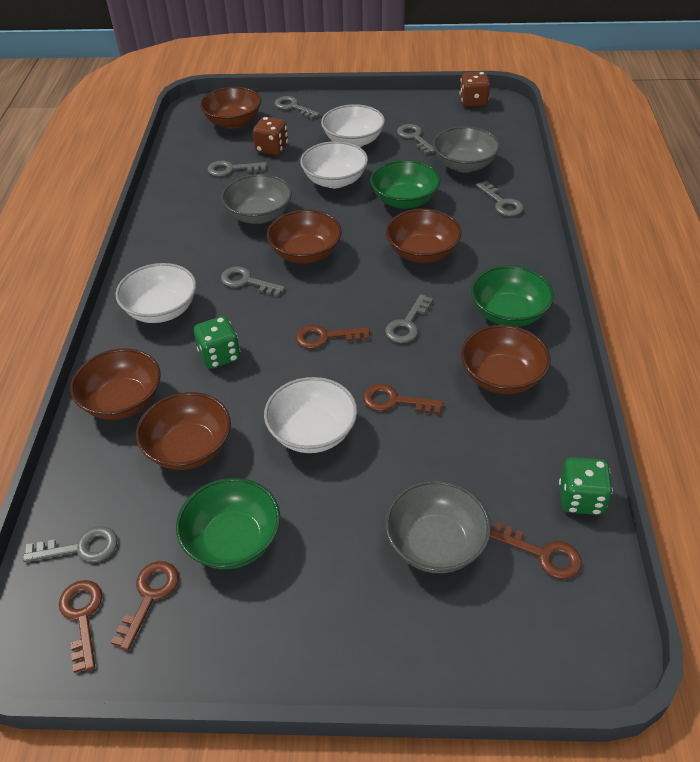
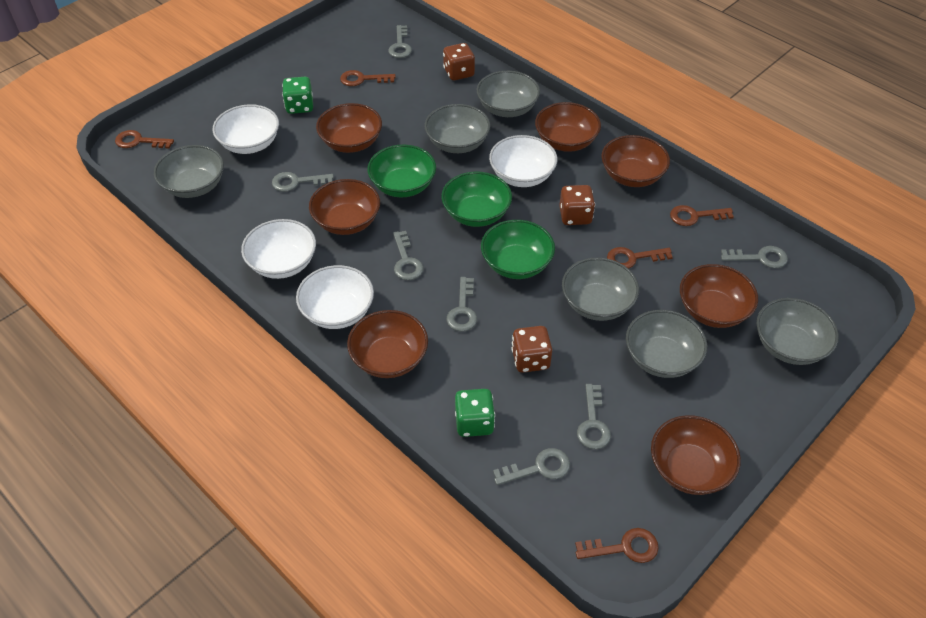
brown bowl: [70,348,161,420] [136,392,231,470] [200,87,261,129] [267,210,342,264] [386,209,462,263] [461,325,550,394] = 6 -> [309,179,380,235] [316,103,382,153] [347,310,428,378] [535,102,601,152] [601,135,670,187] [651,415,741,495] [680,264,758,328] = 7
brown dice: [253,117,288,155] [460,72,490,107] = 2 -> [443,43,475,80] [511,326,552,373] [559,185,595,225] = 3
grey bowl: [221,174,292,224] [385,481,491,573] [433,126,500,173] = 3 -> [154,145,224,198] [425,104,490,153] [477,71,540,117] [562,258,639,321] [626,310,707,378] [757,298,839,365] = 6

